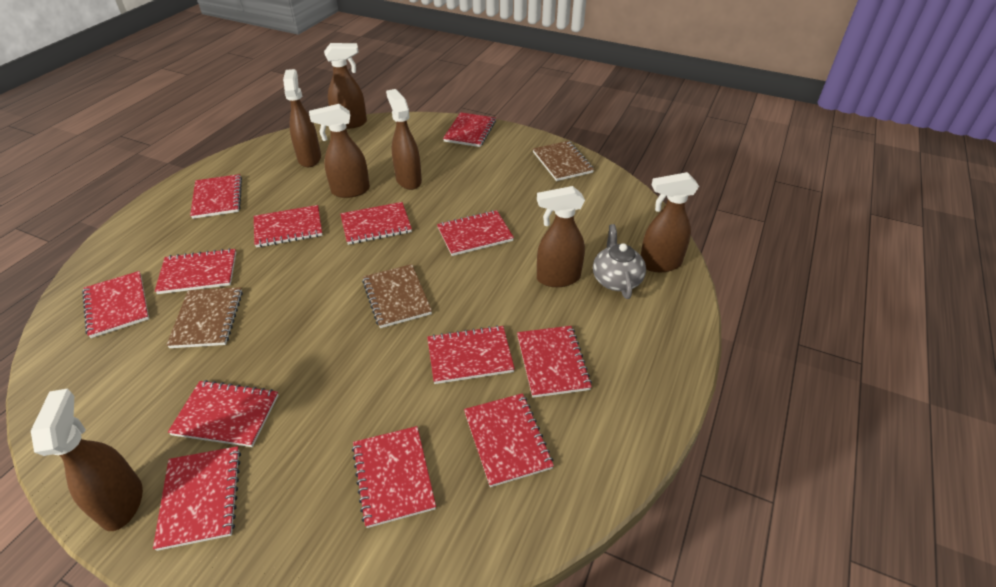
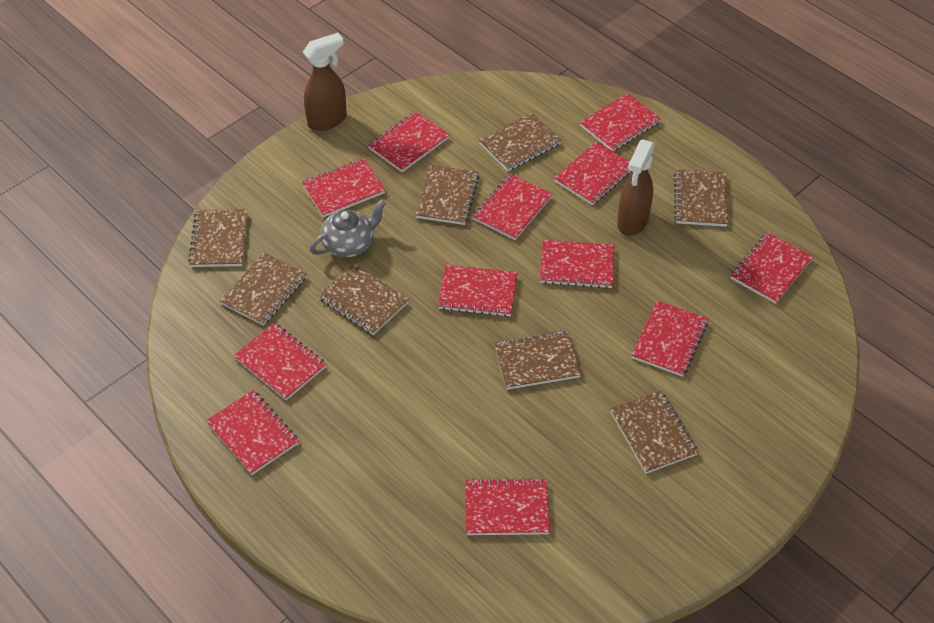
brown notebook: [167,287,243,348] [362,264,432,328] [533,141,594,181] = 3 -> [188,209,248,267] [220,253,307,326] [318,263,409,335] [415,165,479,225] [479,113,562,171] [494,330,581,390] [610,391,698,474] [674,169,728,227] = 8
brown spray bottle: [31,389,143,531] [283,69,321,167] [309,104,370,198] [324,43,367,129] [386,89,422,190] [537,186,585,287] [641,172,699,272] = 7 -> [303,33,347,131] [617,139,655,236] = 2
red notebook: [82,271,149,338] [153,446,241,551] [155,248,236,294] [168,380,279,447] [190,174,242,219] [254,205,322,248] [340,202,412,245] [352,426,436,528] [427,325,515,384] [437,210,514,256] [443,112,496,147] [464,393,554,487] [517,326,592,398] = 13 -> [206,390,299,475] [234,323,326,400] [302,158,385,218] [368,111,450,172] [438,265,518,317] [465,477,550,535] [472,174,552,240] [540,240,614,289] [554,141,632,205] [580,93,661,151] [631,301,708,377] [731,232,813,304] = 12

